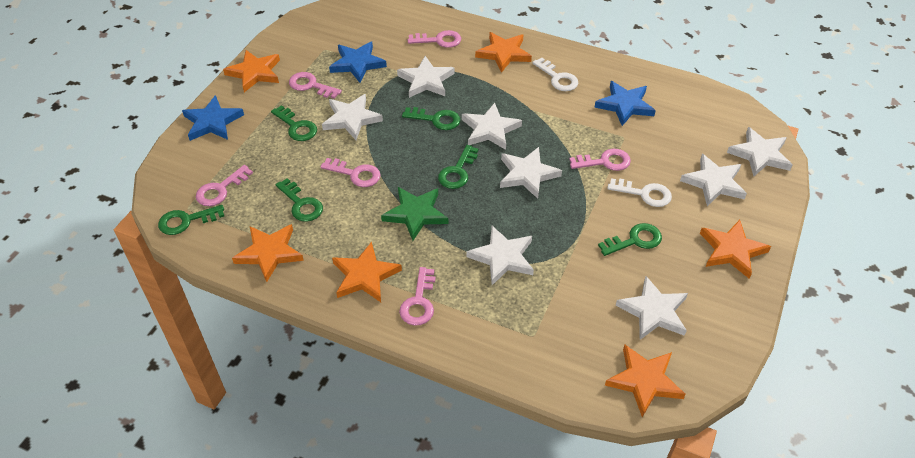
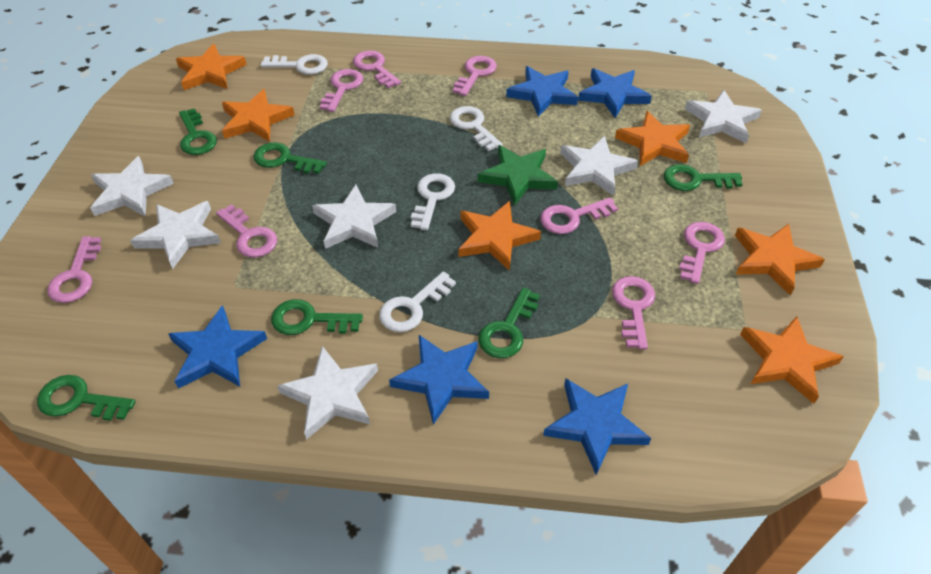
blue star: [182,95,244,141] [329,41,387,83] [594,81,656,126] = 3 -> [168,305,267,388] [389,335,489,425] [506,66,578,117] [543,378,651,475] [578,68,652,118] = 5
pink key: [196,165,253,206] [289,72,342,99] [321,158,381,187] [399,267,436,326] [408,30,461,48] [569,149,631,171] = 6 -> [47,236,101,303] [216,204,277,258] [320,69,363,112] [353,51,401,88] [453,56,497,96] [540,197,618,234] [612,276,655,349] [679,222,725,284] = 8
white key: [532,57,578,91] [607,178,672,207] = 2 -> [261,54,328,74] [379,271,456,332] [411,173,455,230] [450,106,503,151] = 4
white star: [322,94,383,140] [397,56,455,98] [462,103,522,150] [466,226,534,285] [500,147,562,199] [615,276,688,340] [680,154,747,206] [727,127,792,176] = 8 -> [90,156,174,216] [130,201,221,269] [277,346,378,440] [312,185,396,249] [560,136,638,196] [685,90,762,143] = 6

